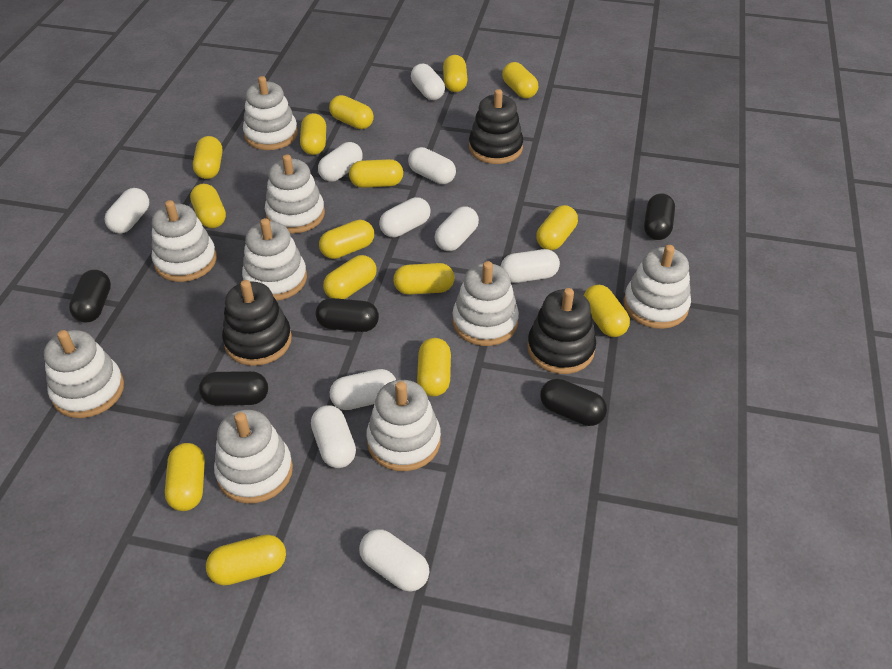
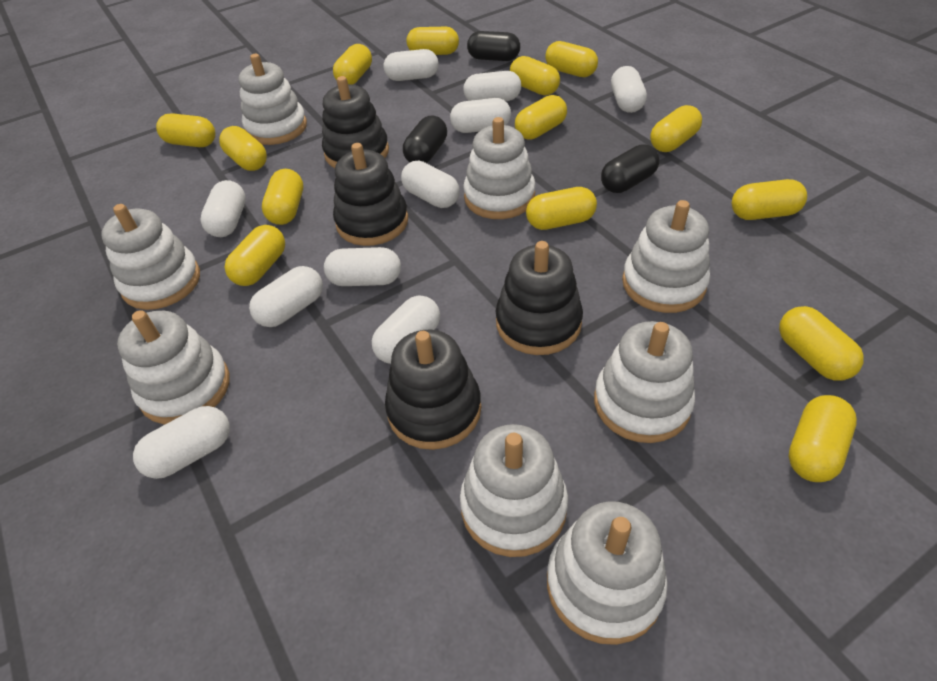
black capsule: [69,270,111,323] [199,371,268,405] [316,298,379,332] [540,379,607,426] [644,193,675,240] = 5 -> [403,116,447,163] [467,31,520,61] [601,144,660,193] = 3
black stacking toy: [222,280,292,366] [469,89,523,164] [527,288,596,374] = 3 -> [322,76,389,168] [333,143,408,246] [385,330,481,450] [496,241,583,355] = 4
white stacking toy: [44,330,124,418] [152,200,217,282] [214,410,293,504] [242,218,307,301] [243,76,298,150] [265,154,325,233] [366,380,441,471] [453,261,519,346] [624,245,691,329] = 9 -> [101,204,200,310] [117,310,230,425] [239,54,307,145] [460,424,568,557] [464,117,536,219] [547,501,668,645] [594,321,695,443] [622,200,710,313] = 8
yellow capsule: [165,443,205,511] [190,183,226,228] [193,136,222,179] [206,535,286,586] [300,113,326,155] [319,220,374,259] [323,255,377,299] [329,95,374,129] [349,159,403,188] [393,263,454,295] [417,338,451,397] [443,55,468,92] [502,62,538,98] [536,205,578,250] [584,285,630,337] = 15 -> [156,113,215,147] [219,126,267,171] [225,225,285,286] [262,169,303,225] [333,44,372,85] [407,27,459,55] [510,56,560,95] [515,95,567,140] [526,187,597,230] [545,41,598,77] [650,105,702,152] [732,179,807,220] [779,306,864,381] [788,395,857,482] = 14

